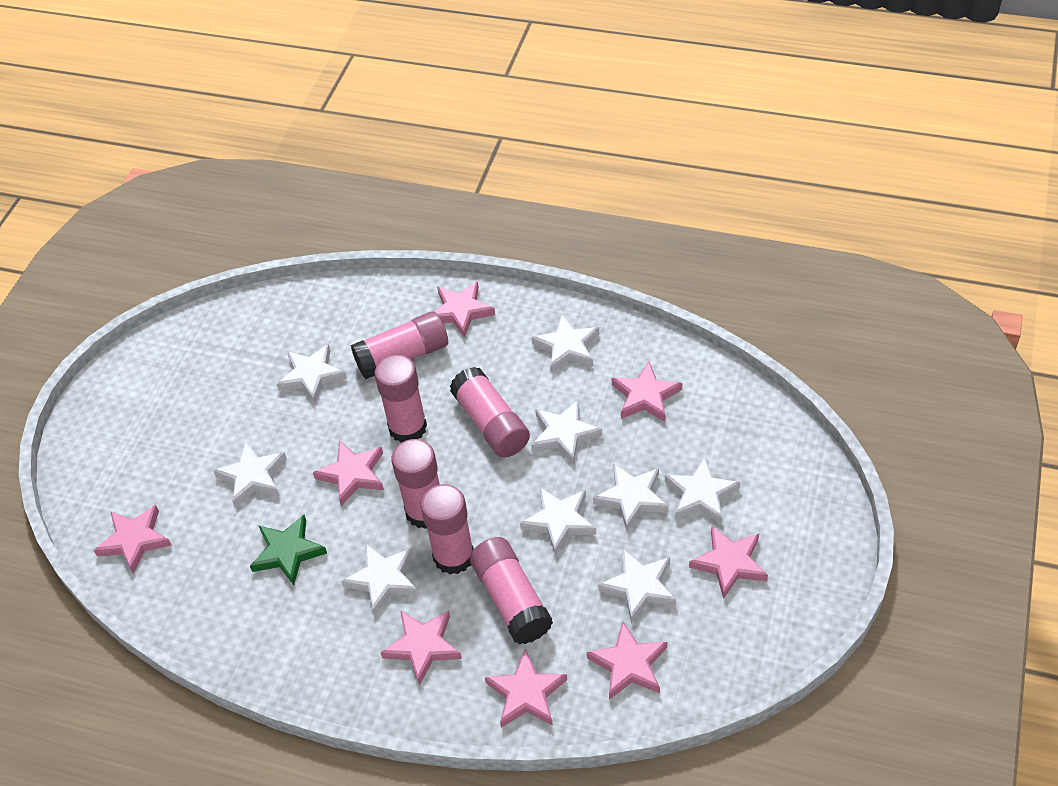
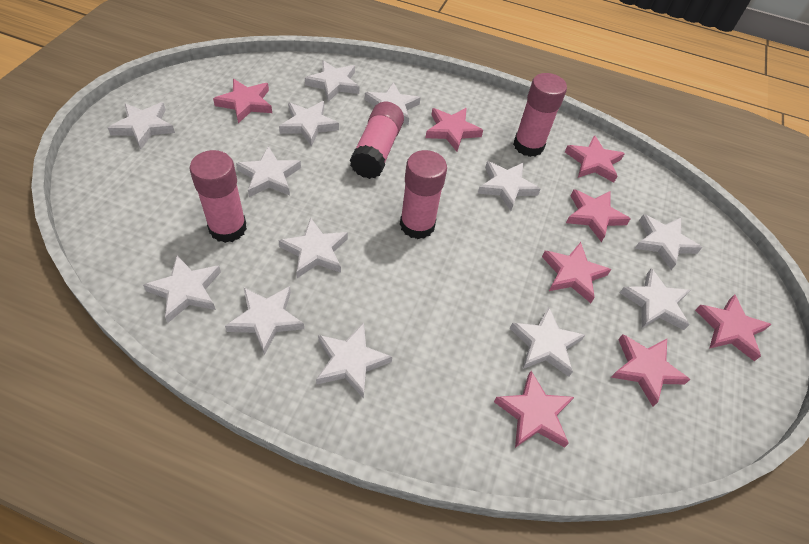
green star: [250,515,327,585] = 1 -> none = 0
pink glue stick: [351,311,448,379] [375,355,427,443] [392,439,440,529] [421,484,474,574] [450,367,530,458] [470,537,553,644] = 6 -> [189,150,247,243] [350,102,404,179] [400,150,447,239] [513,73,567,157] = 4
white star: [213,441,287,507] [277,344,347,404] [341,544,418,616] [520,487,596,556] [531,314,599,373] [531,400,602,465] [593,463,668,531] [598,549,676,623] [665,457,740,524] = 9 -> [108,102,175,149] [143,255,221,323] [225,286,304,355] [236,146,301,197] [279,101,339,147] [279,217,348,278] [305,60,359,102] [316,323,392,399] [365,82,421,125] [478,161,540,211] [510,307,585,377] [620,268,690,330] [635,214,702,270] = 13

